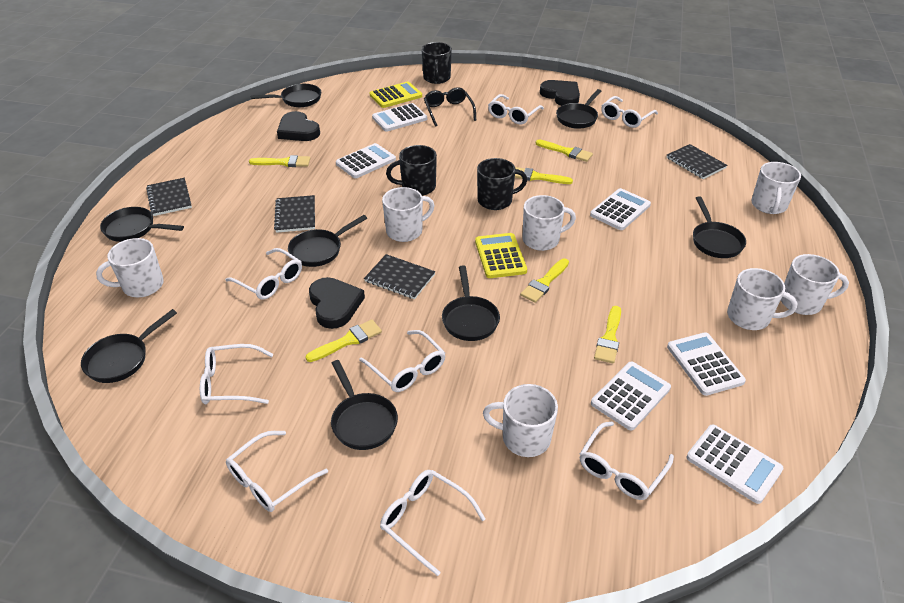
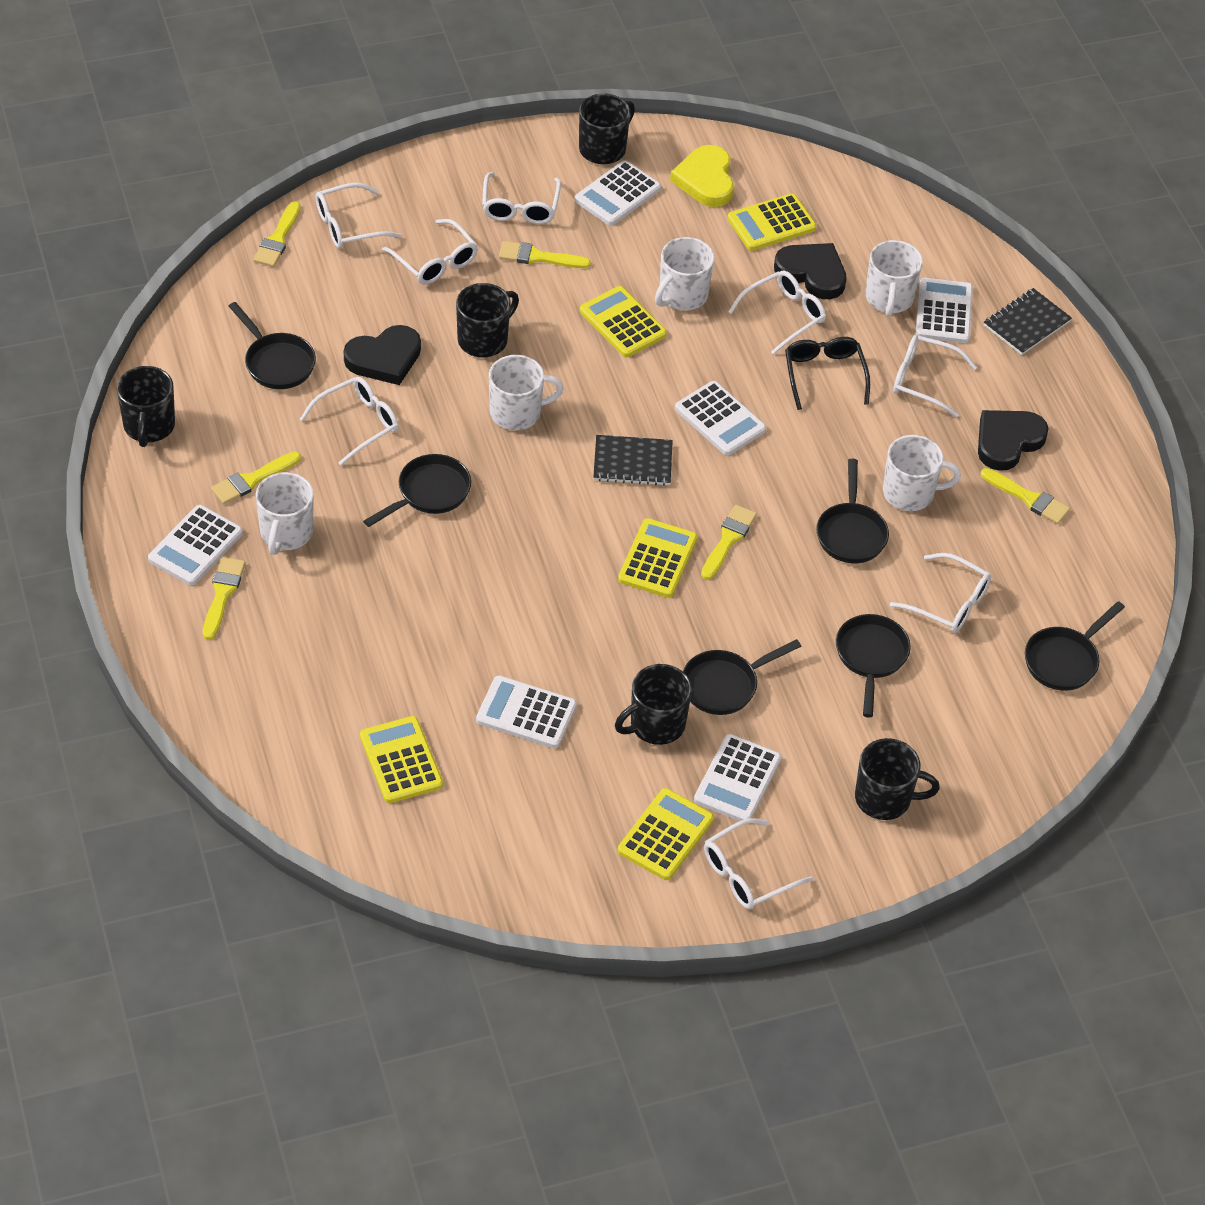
black mug: [386,145,437,196] [421,42,452,84] [477,158,527,210] = 3 -> [117,366,175,447] [456,283,519,357] [579,94,635,164] [615,664,692,745] [855,738,940,820] = 5
black notebook: [146,178,192,216] [274,195,315,233] [364,254,435,299] [666,144,727,179] = 4 -> [593,435,673,486] [984,288,1072,355] = 2
black pan: [81,309,177,383] [100,207,184,242] [251,84,321,107] [288,215,367,267] [331,360,398,450] [442,265,500,341] [556,89,601,129] [693,196,746,258] = 8 -> [229,302,316,389] [363,454,471,527] [683,639,802,715] [816,459,889,563] [836,614,911,718] [1025,601,1125,691] = 6
white mug: [96,238,164,297] [382,187,435,242] [483,384,558,457] [522,195,576,251] [727,268,797,330] [751,162,801,214] [781,254,849,315] = 7 -> [256,472,313,555] [489,355,564,430] [655,237,714,310] [866,240,923,317] [883,435,961,511] = 5
yellow calculator: [370,82,422,108] [475,233,527,278] = 2 -> [360,716,443,803] [580,286,667,357] [618,518,697,598] [618,788,714,880] [727,194,816,251] = 5
yellow heart: none = 0 -> [670,145,734,207] = 1

